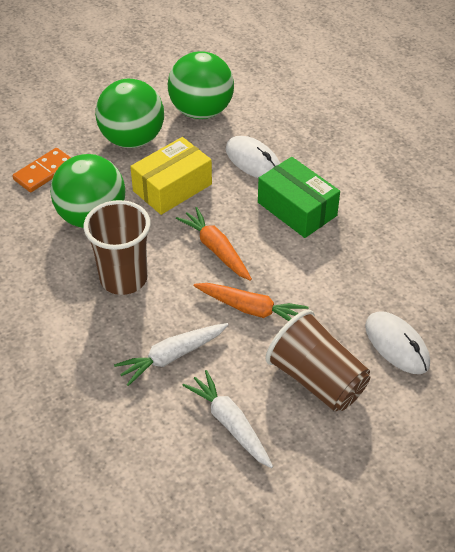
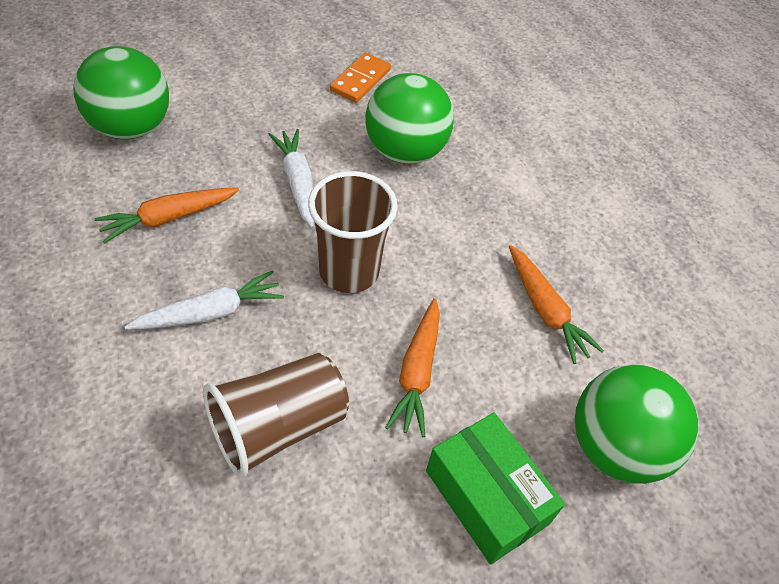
orange carrot: [176,207,252,281] [194,283,309,321] = 2 -> [95,188,239,243] [385,298,440,437] [509,245,604,364] = 3
white mouse: [226,136,280,178] [365,311,430,374] = 2 -> none = 0
yellow box: [130,137,212,215] = 1 -> none = 0

